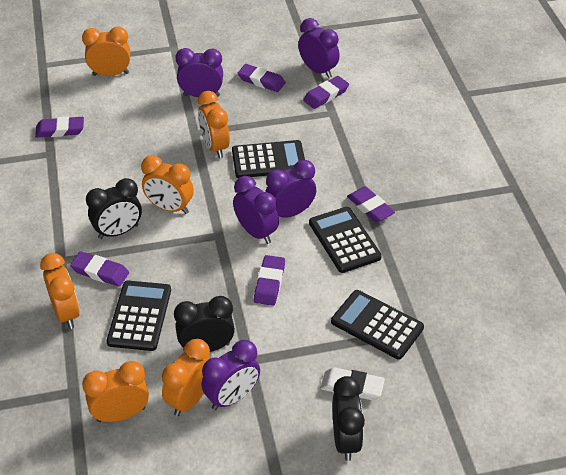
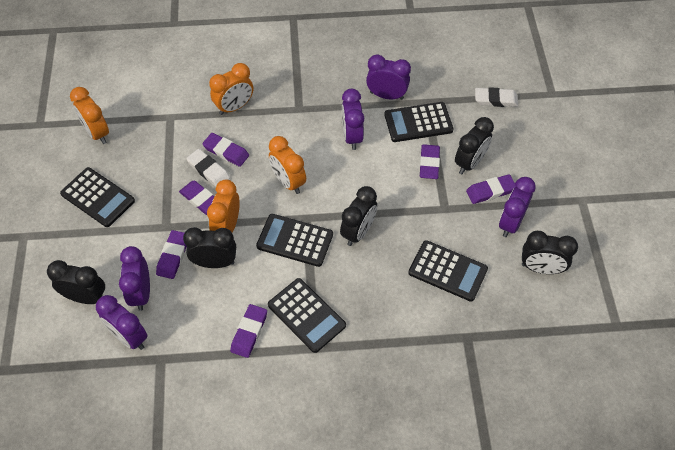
black calculator: [106,280,171,351] [232,140,305,178] [309,207,382,273] [331,290,424,359] = 4 -> [60,167,135,227] [256,214,333,267] [268,278,346,353] [384,102,453,142] [408,240,488,302] = 5
black clock: [86,178,142,239] [174,296,235,352] [333,376,365,461] = 3 -> [47,260,105,304] [183,227,236,268] [340,186,377,246] [455,117,494,174] [522,231,578,274] = 5
orange clock: [40,253,80,329] [82,27,130,76] [82,361,149,422] [141,155,194,214] [162,339,210,416] [198,91,230,158] = 6 -> [70,87,109,144] [207,179,240,232] [209,63,253,115] [269,136,306,194] = 4
white eraser: [321,367,385,400] = 1 -> [186,149,230,187] [475,87,518,107] = 2

